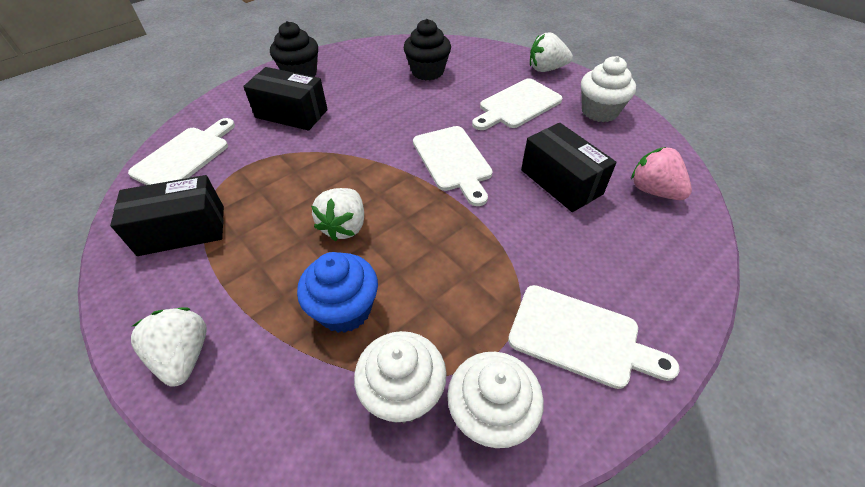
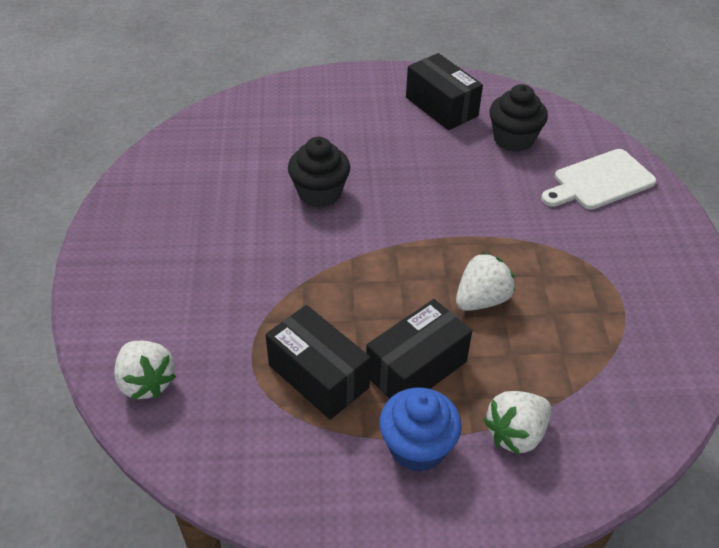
pink strawberry: [631,147,692,200] = 1 -> none = 0
white cupcake: [354,331,447,423] [447,352,544,448] [581,56,636,122] = 3 -> none = 0
white cutting board: [128,118,235,185] [413,126,493,206] [472,79,563,130] [508,285,680,389] = 4 -> [541,149,656,210] = 1

